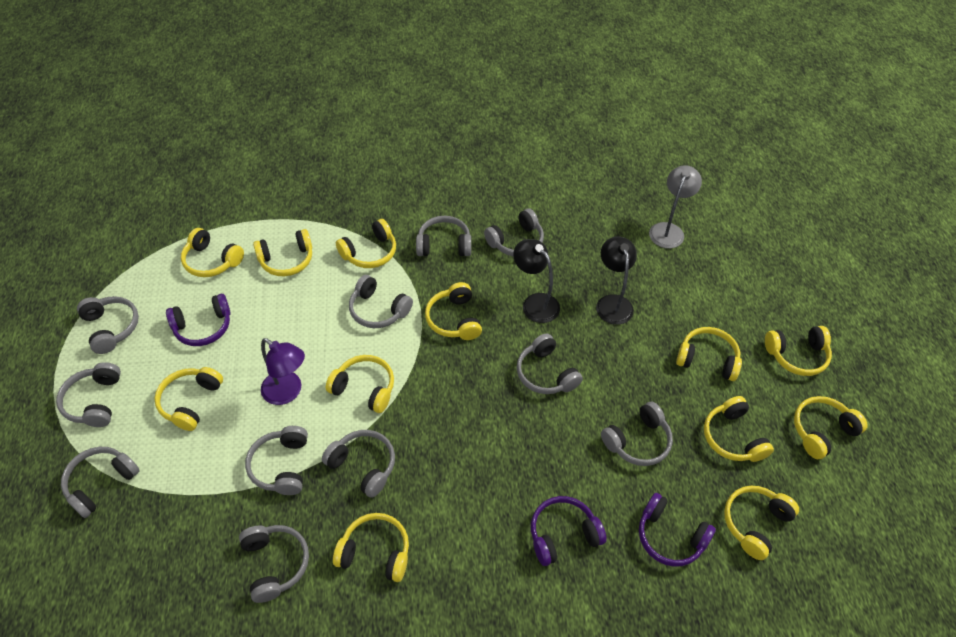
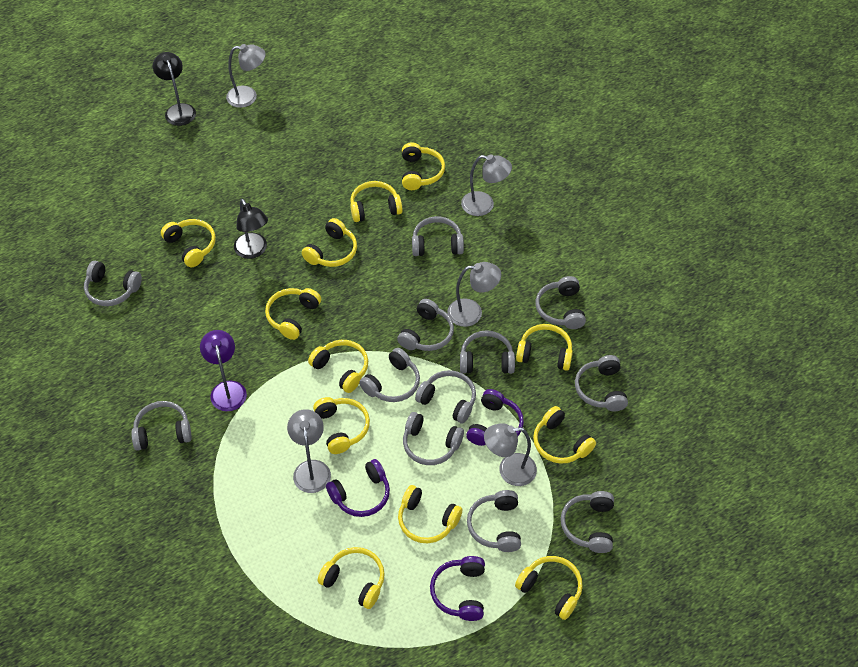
grey headphones: [56,362,121,427] [61,447,140,518] [77,296,139,354] [239,525,309,603] [245,426,308,495] [322,430,395,498] [349,275,413,328] [416,216,471,256] [484,208,544,256] [517,333,583,394] [601,402,673,466] = 11 -> [84,261,142,306] [131,401,192,451] [359,348,420,402] [397,299,454,351] [403,412,464,465] [412,216,464,256] [415,370,476,424] [460,330,515,374] [467,490,521,552] [536,276,586,329] [561,491,614,553] [575,355,628,411] = 12
grey lamp: [649,165,702,248] = 1 -> [226,44,266,108] [287,409,331,493] [447,262,501,327] [461,154,512,216] [484,423,537,486] = 5

